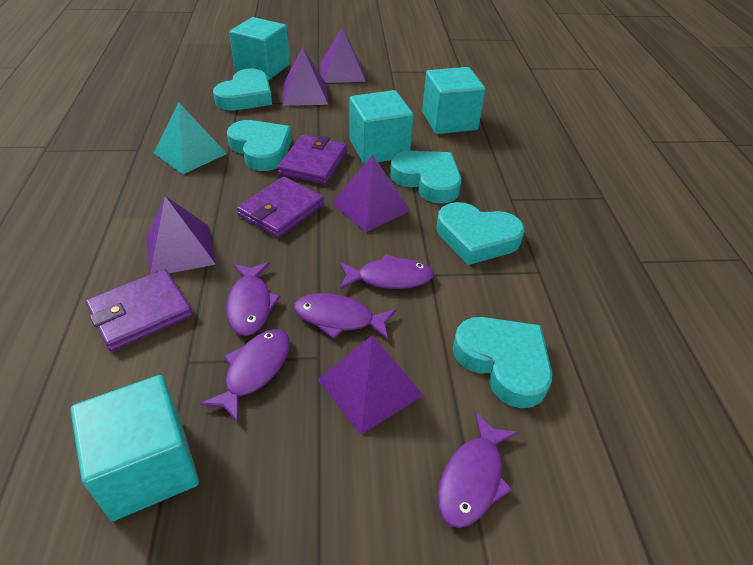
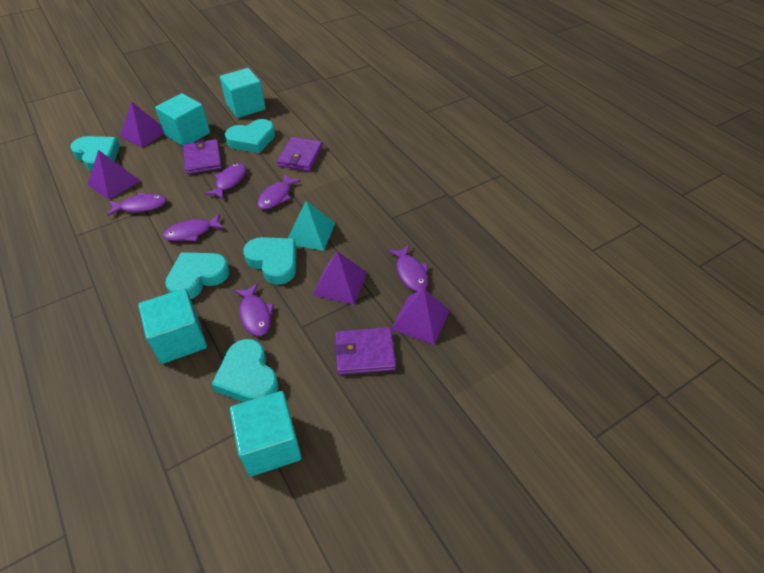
purple fish: [200,329,290,423] [226,262,281,336] [294,293,396,340] [340,254,434,289] [438,413,518,528] = 5 -> [107,193,167,216] [163,214,225,241] [205,163,246,199] [234,283,274,336] [257,174,301,209] [388,245,428,292] = 6
purple pyramid: [146,196,216,275] [283,47,328,106] [317,335,423,435] [320,28,366,83] [332,155,410,232] = 5 -> [87,150,140,200] [120,101,164,148] [313,251,367,305] [391,288,450,345] = 4

